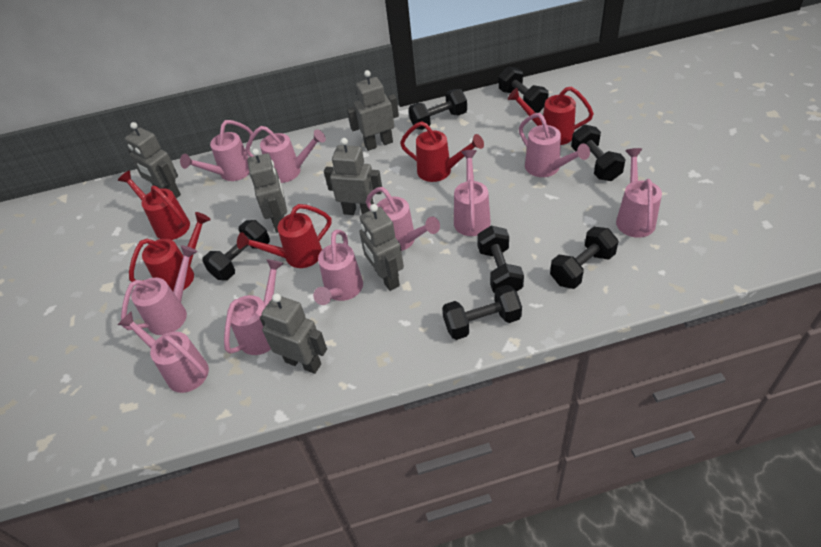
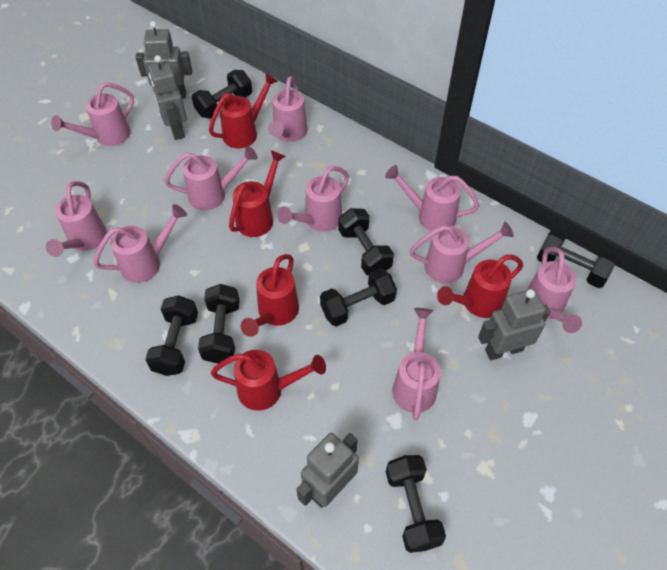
grey robot: [125,122,181,198] [248,149,287,233] [260,293,327,374] [324,138,382,215] [347,70,399,151] [359,204,404,291] = 6 -> [135,21,192,99] [148,55,187,140] [296,433,359,508] [478,289,550,360] = 4

